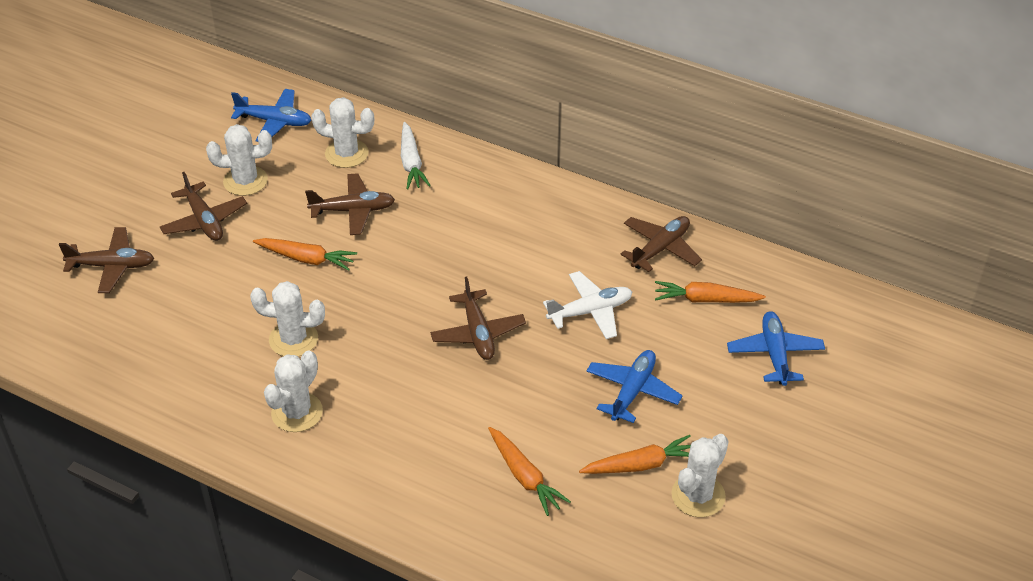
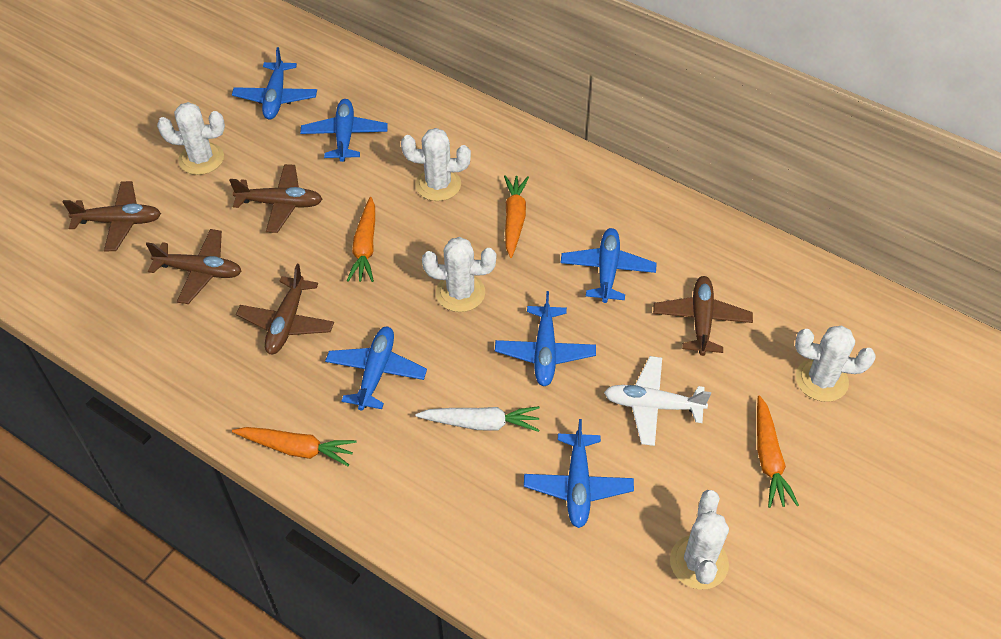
blue plane: [231,89,312,142] [586,350,683,423] [727,311,825,386] = 3 -> [232,47,317,120] [300,99,388,162] [325,327,427,411] [495,291,596,386] [524,419,634,528] [561,228,657,303] = 6

